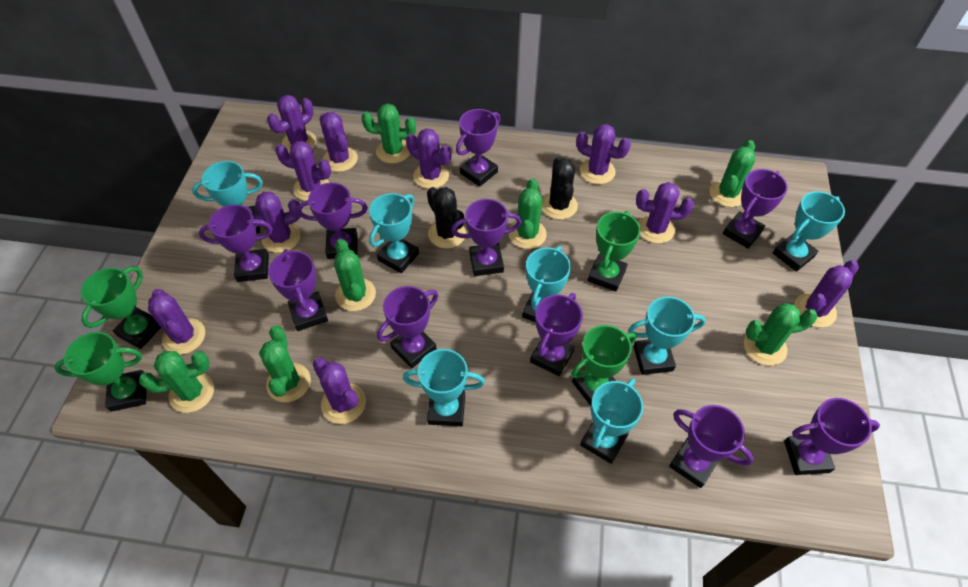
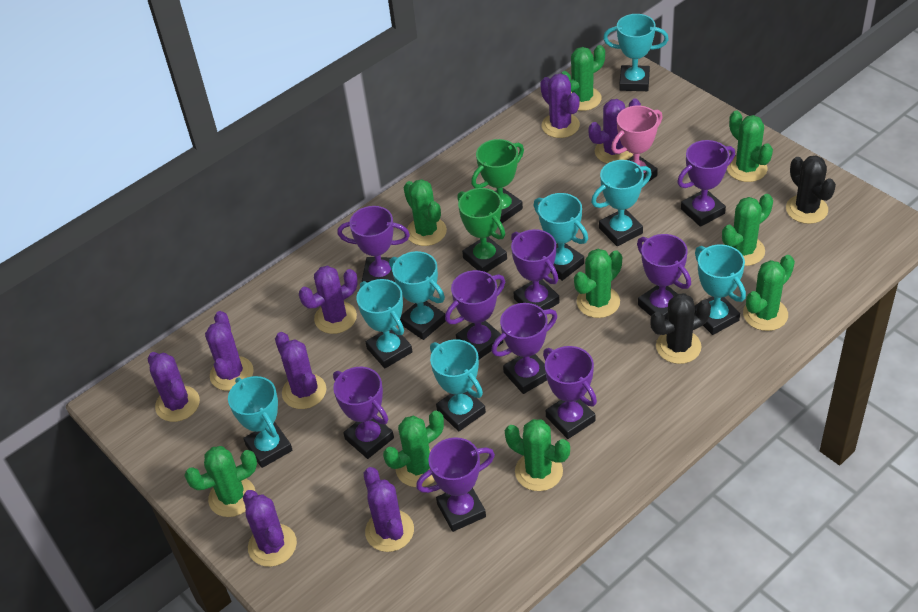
green cactus: [139,351,214,413] [259,326,311,402] [334,239,376,311] [361,103,416,164] [509,178,547,249] [710,140,755,207] [744,303,818,365] = 7 -> [184,446,257,517] [383,411,444,487] [404,179,447,246] [505,419,570,491] [561,45,605,111] [574,249,622,318] [722,194,773,266] [727,111,773,182] [743,255,795,331] = 9
green trophy: [54,332,146,412] [81,267,161,349] [571,325,637,406] [588,211,641,292] = 4 -> [457,188,507,272] [471,139,524,223] = 2
pink trophy: none = 0 -> [611,106,663,183] = 1
purple cactus: [148,289,205,355] [245,192,301,253] [267,95,317,153] [275,141,331,201] [313,358,366,424] [320,112,358,172] [406,128,451,189] [576,124,631,184] [636,182,694,244] [794,260,859,328] = 10 -> [147,352,200,422] [205,311,254,391] [243,490,297,567] [275,332,326,409] [299,266,358,334] [364,467,414,552] [540,73,580,138] [589,99,641,164] = 8
purple trophy: [199,205,273,282] [268,249,328,331] [297,183,368,259] [377,286,438,368] [451,199,522,276] [456,109,501,187] [530,293,583,376] [669,405,754,488] [723,169,788,249] [784,398,880,475] = 10 -> [333,367,394,459] [337,206,410,283] [416,437,495,532] [445,270,505,359] [491,303,557,394] [511,229,560,310] [543,346,597,439] [637,234,691,319] [677,140,735,227] = 9
turquoise trophy: [192,161,263,234] [369,193,419,273] [403,349,485,426] [522,246,571,322] [580,378,644,464] [628,297,706,375] [773,191,845,272] = 7 -> [228,376,293,468] [357,279,412,368] [389,251,446,340] [430,339,486,431] [533,193,588,281] [591,160,652,246] [603,14,669,91] [695,244,746,335] = 8

